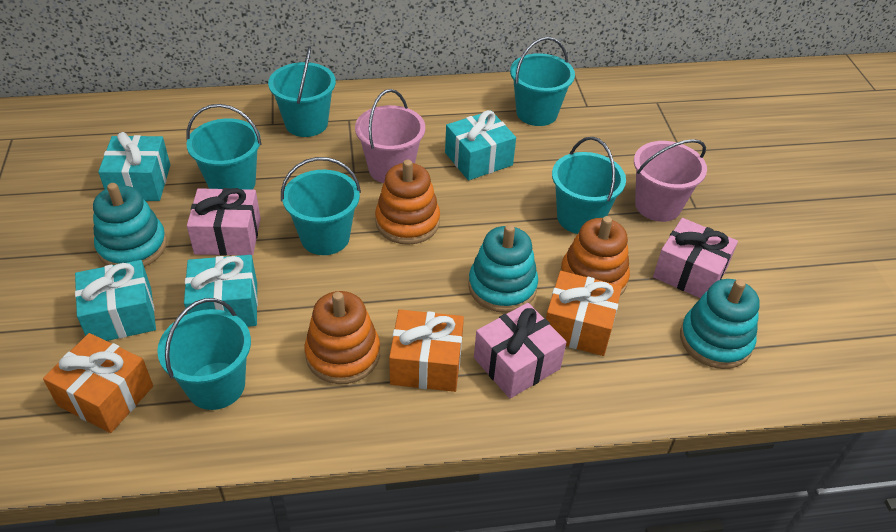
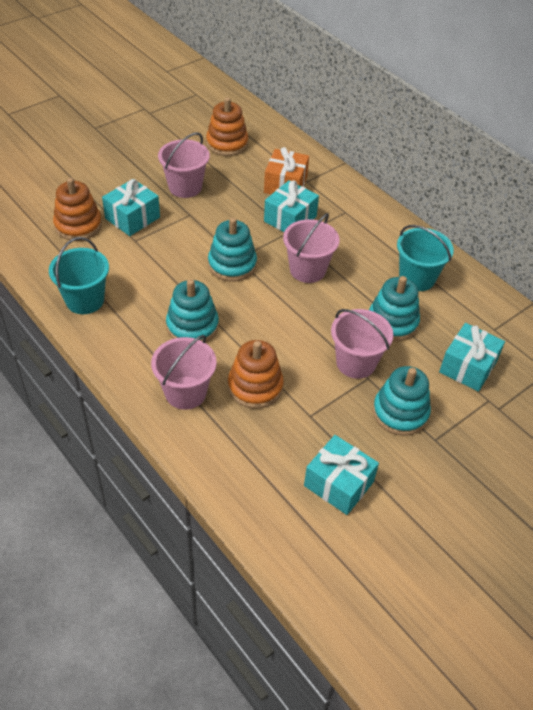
orange gift: [43,333,153,433] [389,309,464,392] [546,271,622,356] = 3 -> [264,147,309,194] = 1
pink bucket: [355,89,425,183] [634,139,707,222] = 2 -> [151,335,217,410] [158,132,210,198] [283,213,339,283] [331,309,393,379] = 4
pink gift: [187,188,261,256] [474,303,566,399] [653,218,738,298] = 3 -> none = 0
turquoise bucket: [157,298,251,410] [186,104,262,190] [268,46,336,137] [281,157,361,255] [510,37,575,126] [552,137,626,234] = 6 -> [49,237,109,314] [397,225,454,291] = 2
turquoise stacking toy: [93,183,167,267] [468,224,538,313] [680,279,760,369] = 3 -> [166,279,219,343] [208,218,257,282] [369,276,420,341] [373,366,431,436] = 4

